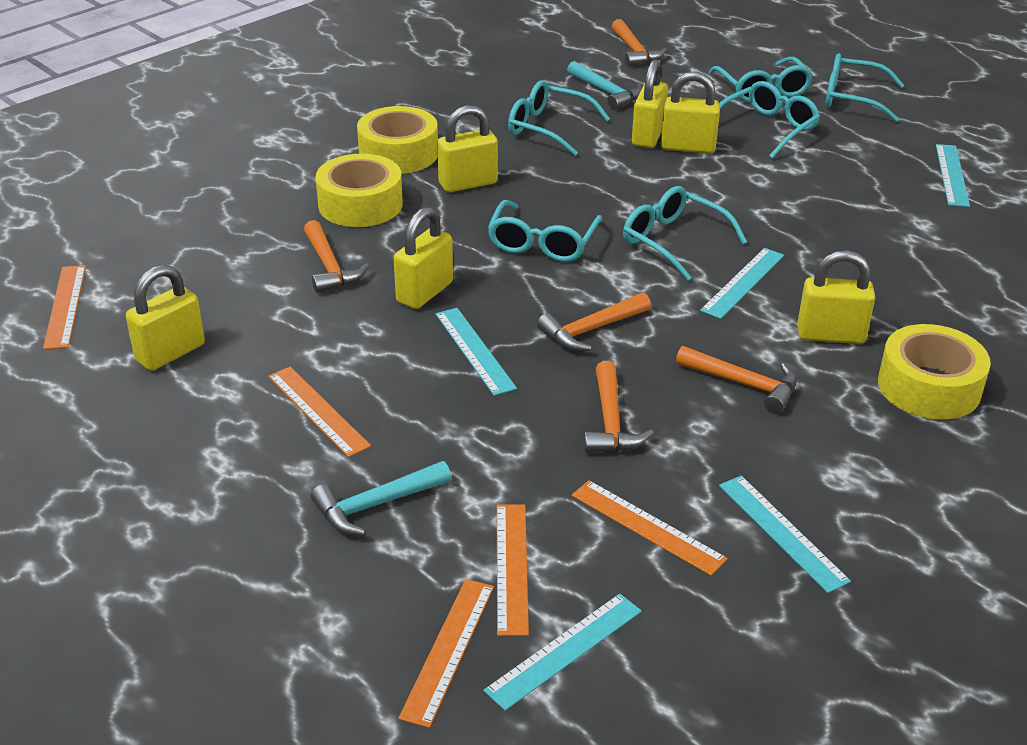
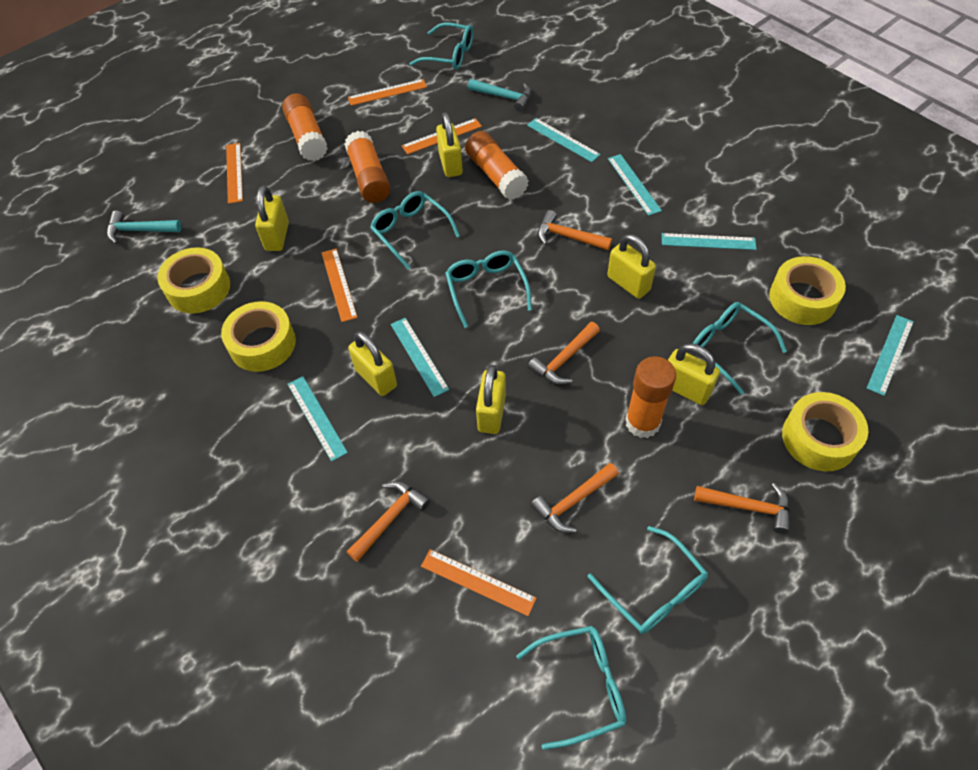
orange glue stick: none = 0 -> [282,93,328,161] [344,131,391,203] [465,131,529,200] [625,356,676,438] = 4
turquoise ruler: [436,308,517,396] [484,594,642,711] [700,248,784,319] [719,476,851,593] [936,144,970,207] = 5 -> [288,376,348,462] [391,318,449,397] [527,118,601,162] [608,154,662,216] [662,233,756,250] [867,315,914,396] = 6
yellow tape: [316,154,403,227] [357,106,438,174] [878,324,991,420] = 3 -> [157,247,230,314] [221,301,296,372] [769,256,846,325] [782,392,868,471] = 4

